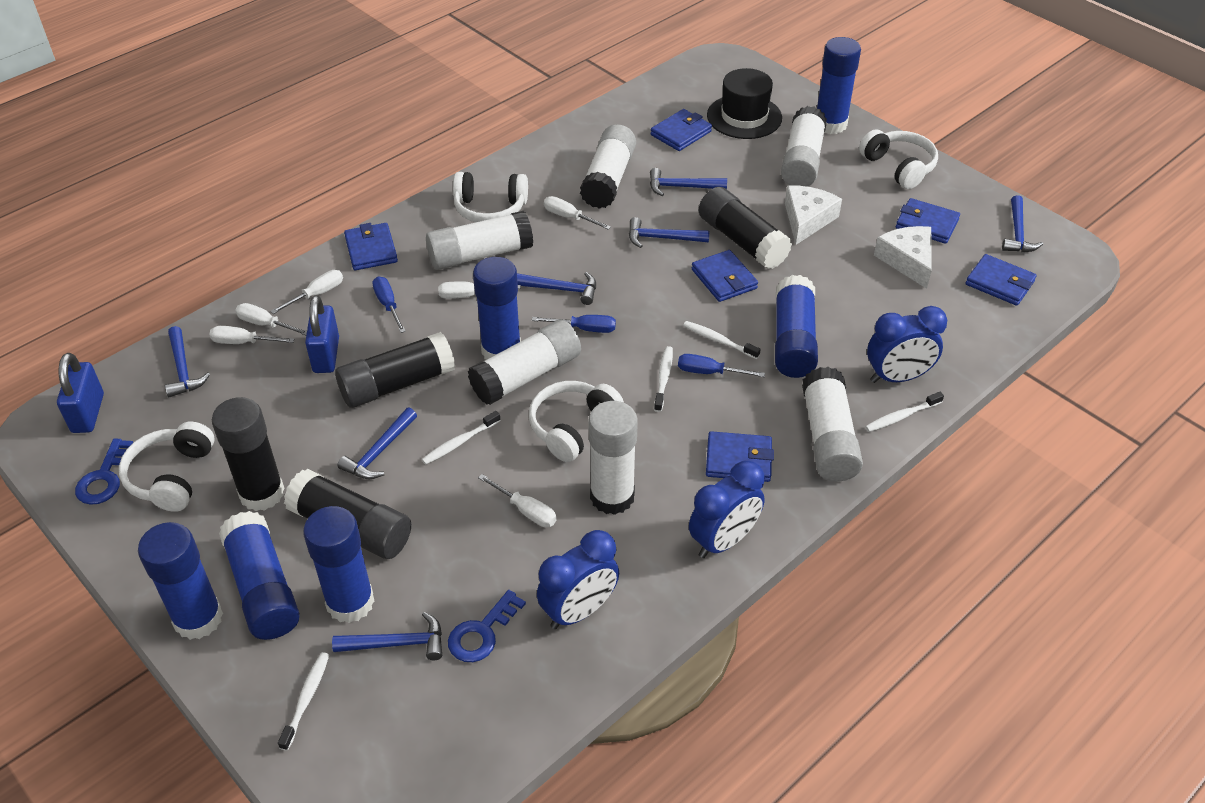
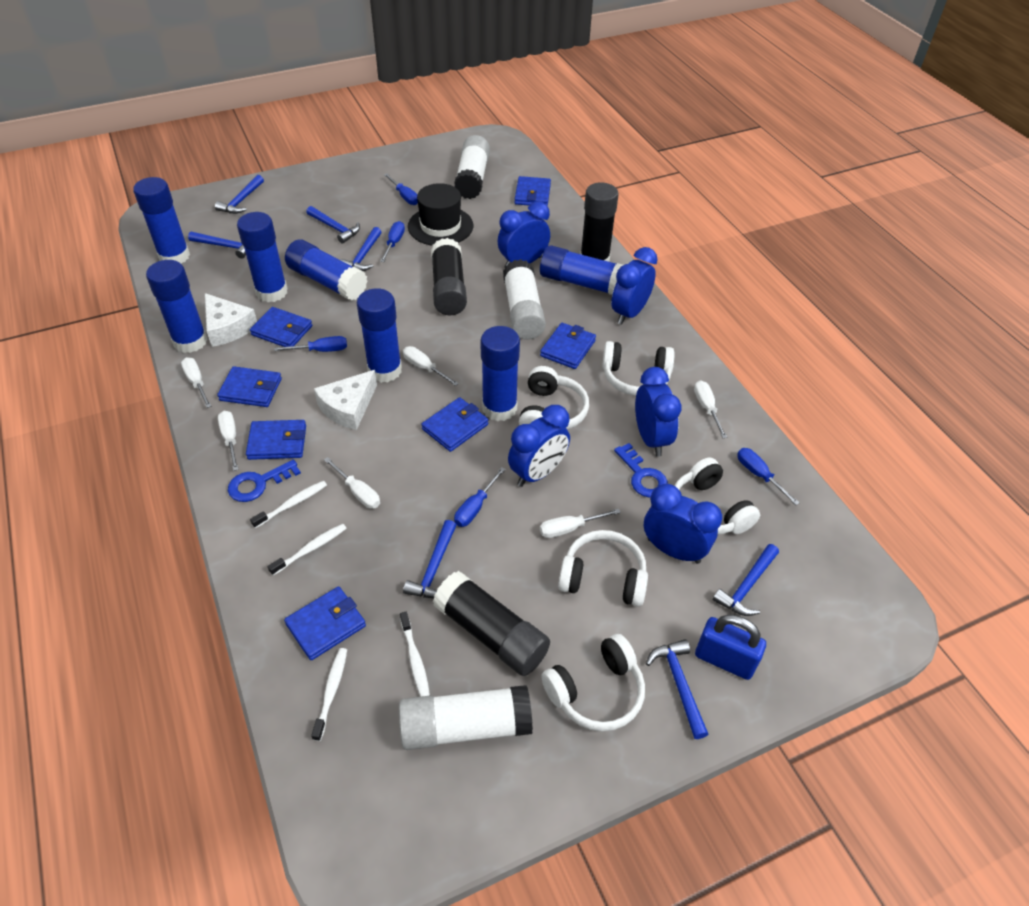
black glue stick: [212,397,285,511] [284,469,411,559] [335,332,455,408] [699,187,792,269] = 4 -> [431,238,467,315] [433,571,550,676] [580,182,618,262] = 3
blue clock: [537,530,619,629] [689,461,765,558] [867,306,947,383] = 3 -> [498,201,550,266] [508,405,570,487] [611,247,658,325] [635,367,681,457] [644,484,722,564] = 5
blue glue stick: [138,522,223,640] [219,511,300,640] [303,506,374,623] [473,257,521,360] [775,275,818,378] [817,37,861,134] = 6 -> [133,177,190,264] [146,260,208,353] [237,212,288,302] [285,240,368,301] [357,288,402,383] [480,326,520,421] [540,245,623,295] = 7
blue padlock: [57,353,104,433] [305,295,339,373] = 2 -> [695,615,766,680] = 1
blue screwdriver: [372,276,406,333] [532,315,616,333] [678,354,765,377] = 3 -> [274,336,347,352] [380,221,405,262] [384,173,418,205] [454,467,506,527] [737,448,799,505] = 5
blue wallet: [344,223,398,270] [651,109,712,151] [692,250,758,302] [706,431,774,482] [896,198,960,244] [966,254,1036,306] = 6 -> [217,366,282,407] [246,420,306,460] [250,307,312,347] [284,586,366,660] [421,397,488,452] [515,176,551,206] [540,323,596,369] = 7
white glue stick: [426,211,533,270] [468,320,581,405] [580,124,636,209] [589,401,638,515] [781,106,827,187] [802,367,863,482] = 6 -> [399,685,533,750] [454,135,490,199] [503,259,546,340] = 3
white headphones: [119,422,215,512] [453,172,528,223] [529,381,624,462] [859,129,938,189] = 4 -> [519,366,589,429] [541,634,645,732] [558,530,648,607] [602,341,675,396] [675,457,760,534] = 5
white toothbrush: [278,652,329,751] [422,411,501,465] [654,346,673,412] [683,321,761,359] [865,392,944,432] = 5 -> [250,481,327,528] [268,524,347,575] [311,648,347,741] [400,612,430,697] = 4

